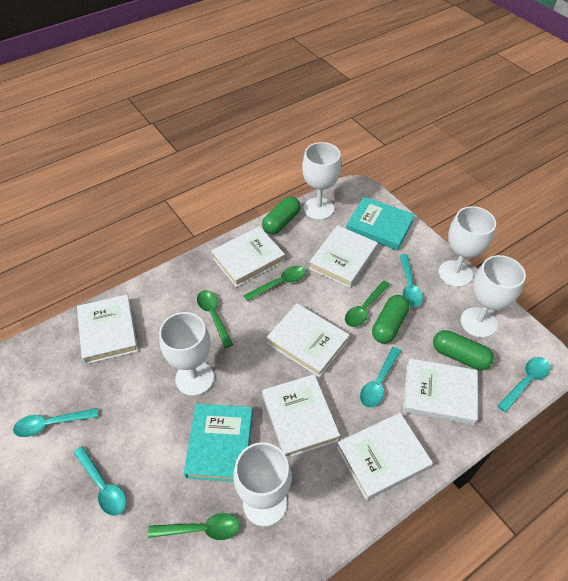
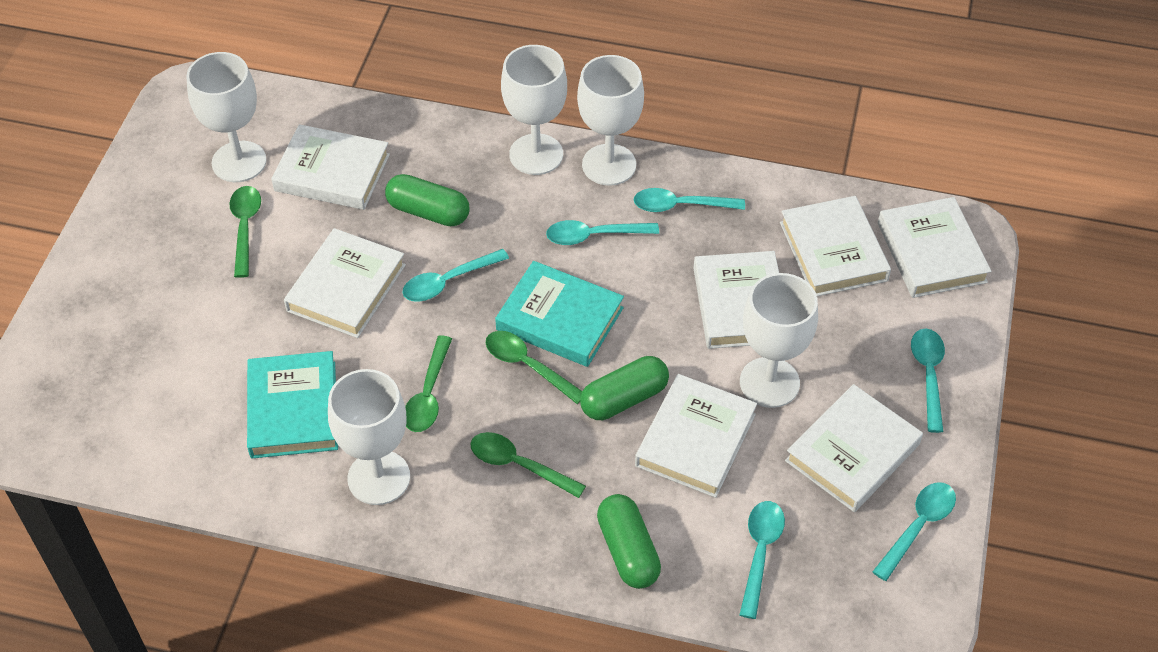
turquoise spoon: [13,408,98,437] [73,446,126,516] [360,347,401,407] [400,254,423,307] [498,357,550,412] = 5 -> [402,249,509,302] [546,220,659,245] [634,188,745,212] [739,501,785,619] [873,482,956,581] [911,329,945,433] = 6

